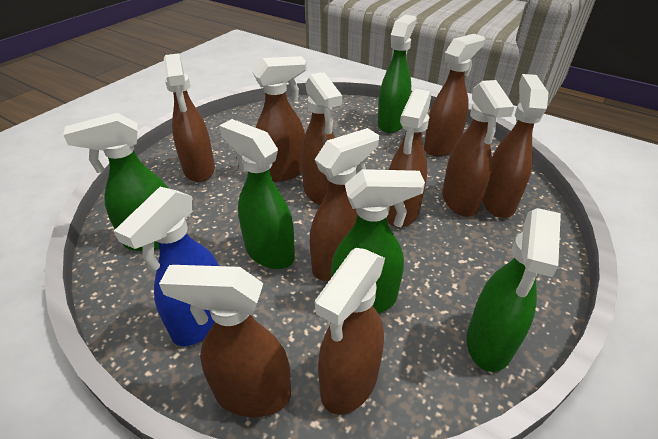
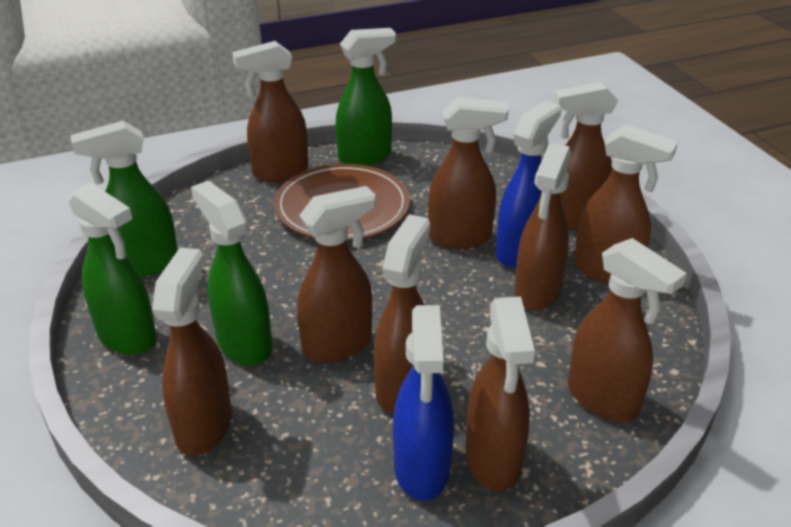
blue spray bottle: [114,187,219,346] = 1 -> [393,305,454,501] [496,101,561,268] = 2
brown plate: none = 0 -> [274,164,410,241] = 1
green spray bottle: [63,113,168,251] [219,119,295,269] [331,169,425,313] [378,15,417,133] [467,208,561,372] = 5 -> [68,183,157,355] [70,121,178,277] [191,181,272,365] [335,28,396,166] = 4

